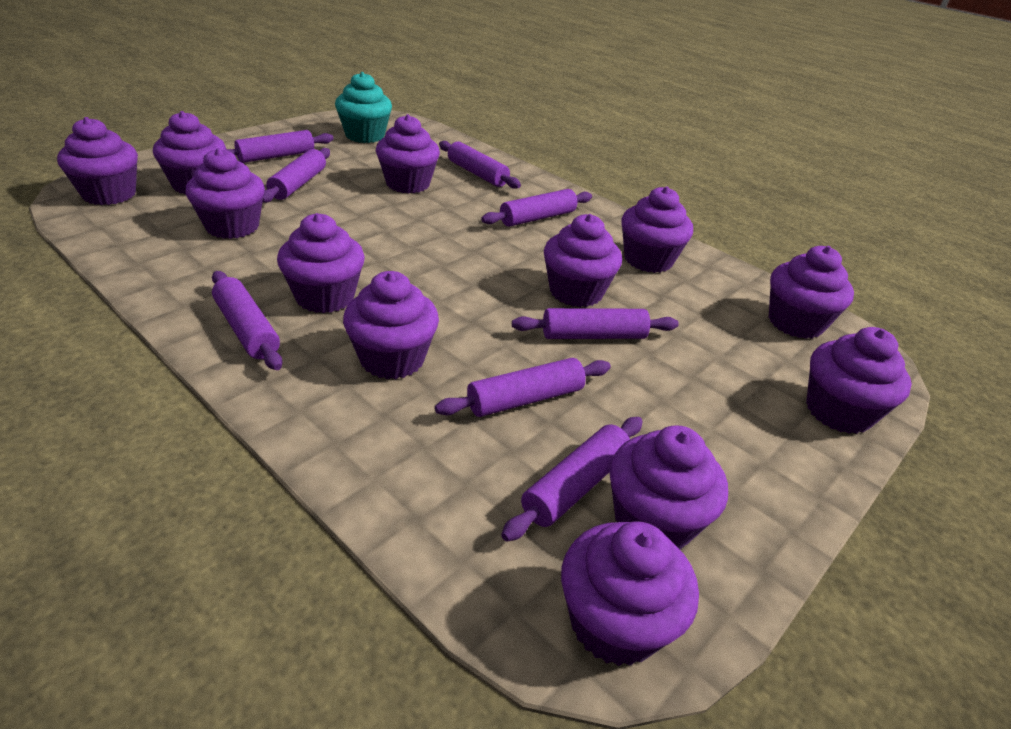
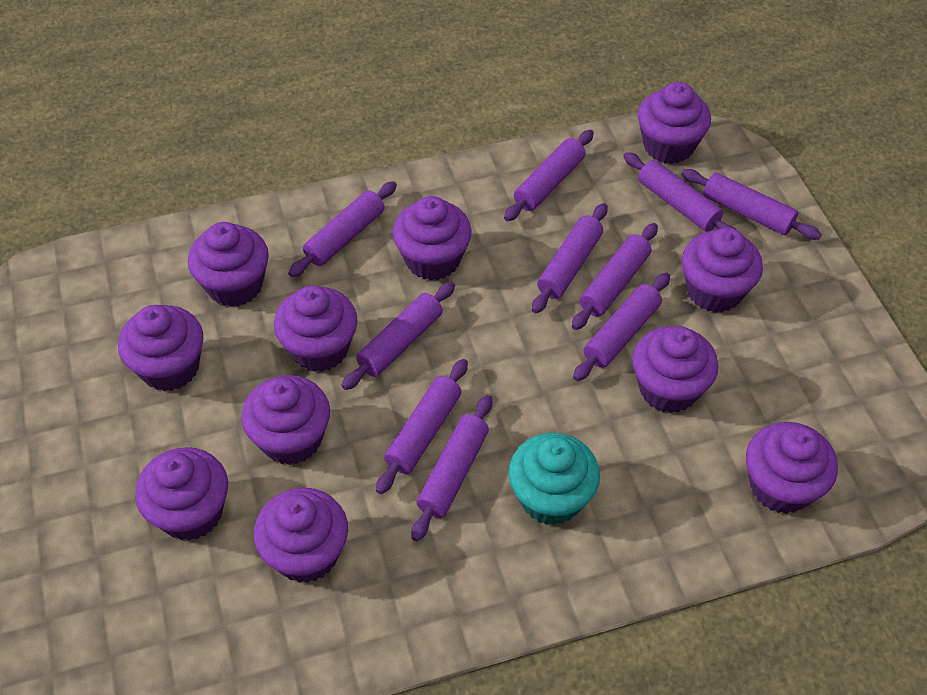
purple cupcake: [57,117,138,205] [153,111,226,195] [186,148,265,239] [277,213,365,313] [343,271,439,379] [376,114,440,194] [544,214,622,307] [561,521,699,666] [609,426,728,550] [621,186,693,273] [769,246,854,339] [806,327,912,434] = 12 -> [118,305,204,391] [135,447,228,541] [188,222,269,307] [242,375,330,465] [254,487,348,583] [274,286,358,372] [393,196,472,280] [632,326,718,413] [638,82,711,164] [682,228,763,313] [746,422,838,514] = 11
purple rolling pin: [212,271,282,370] [226,130,334,163] [263,148,330,203] [435,358,611,417] [439,141,521,189] [481,189,592,227] [501,417,643,542] [512,308,679,339] = 8 -> [288,181,397,277] [341,282,455,390] [376,359,468,494] [411,395,492,541] [504,130,594,221] [532,203,608,313] [572,223,658,330] [573,273,670,381] [623,152,736,232] [682,169,822,240] = 10

